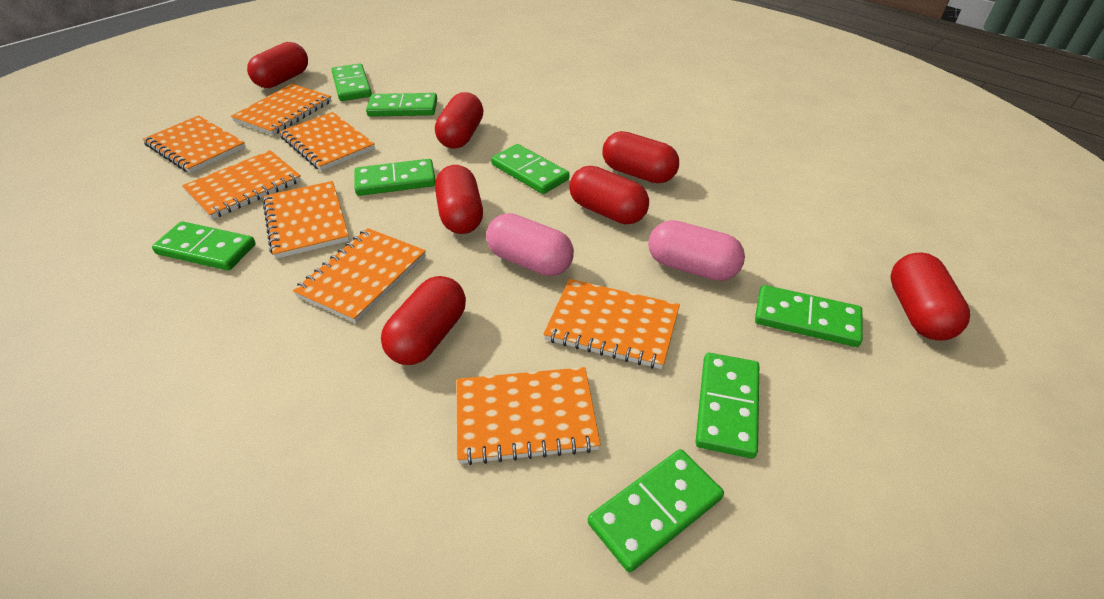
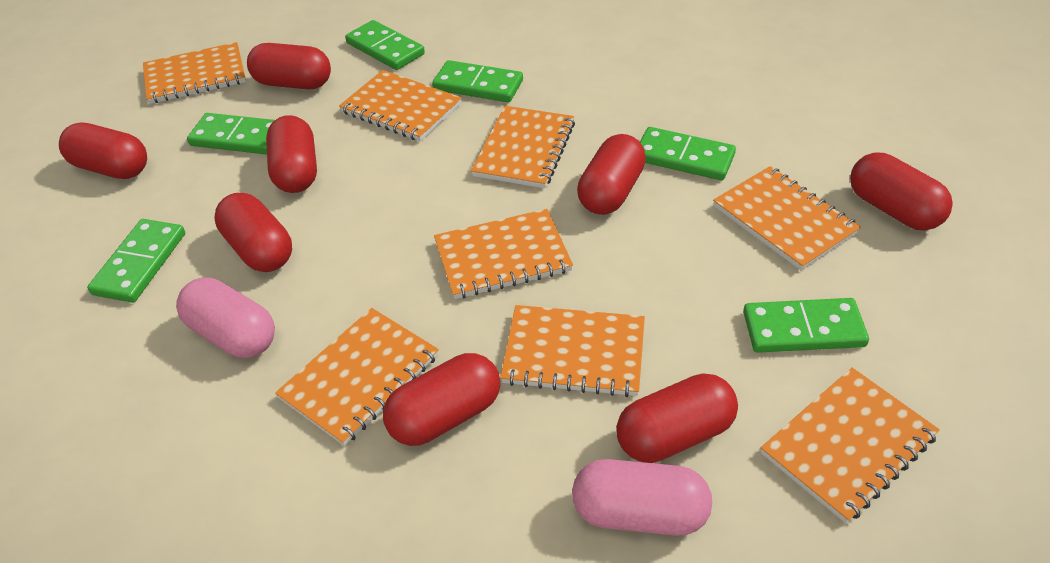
green domino: [152,221,256,271] [332,63,372,101] [354,159,435,196] [366,93,437,117] [491,144,569,194] [588,449,724,572] [696,353,759,459] [755,285,863,347] = 8 -> [87,219,185,303] [187,113,275,155] [345,20,425,70] [432,60,523,102] [640,127,736,180] [743,298,869,353] = 6
red capsule: [247,42,308,88] [381,276,466,365] [435,92,483,149] [435,165,483,234] [569,166,649,224] [603,131,679,183] [890,252,970,341] = 7 -> [59,122,147,179] [214,193,292,272] [247,43,331,90] [266,115,317,193] [383,353,500,446] [577,134,646,215] [617,373,738,463] [850,153,953,231] = 8

